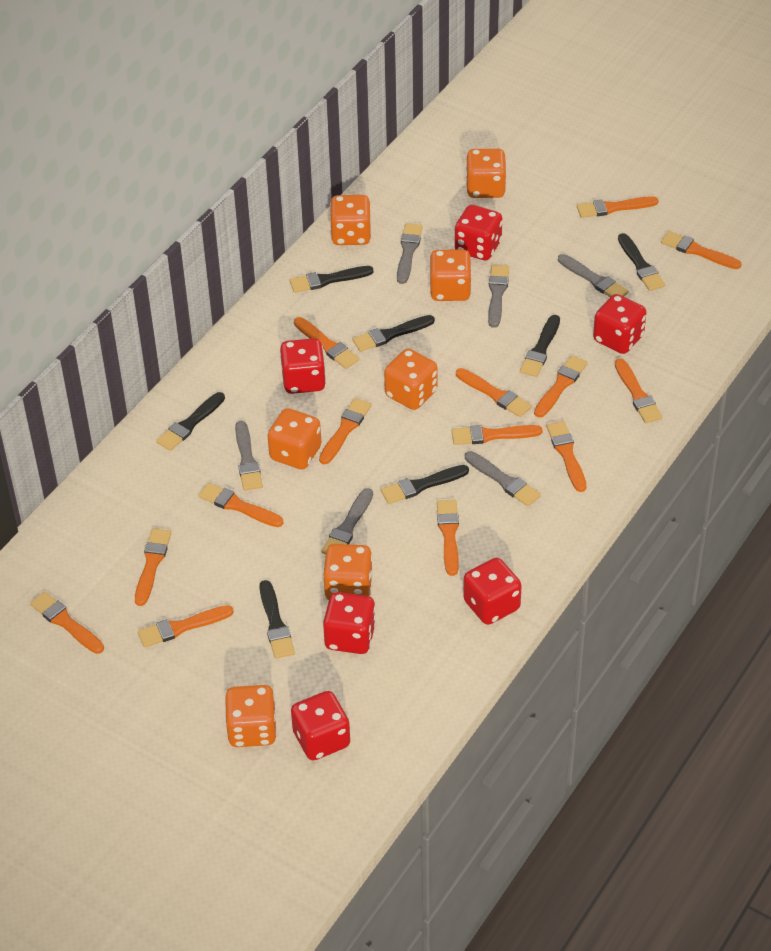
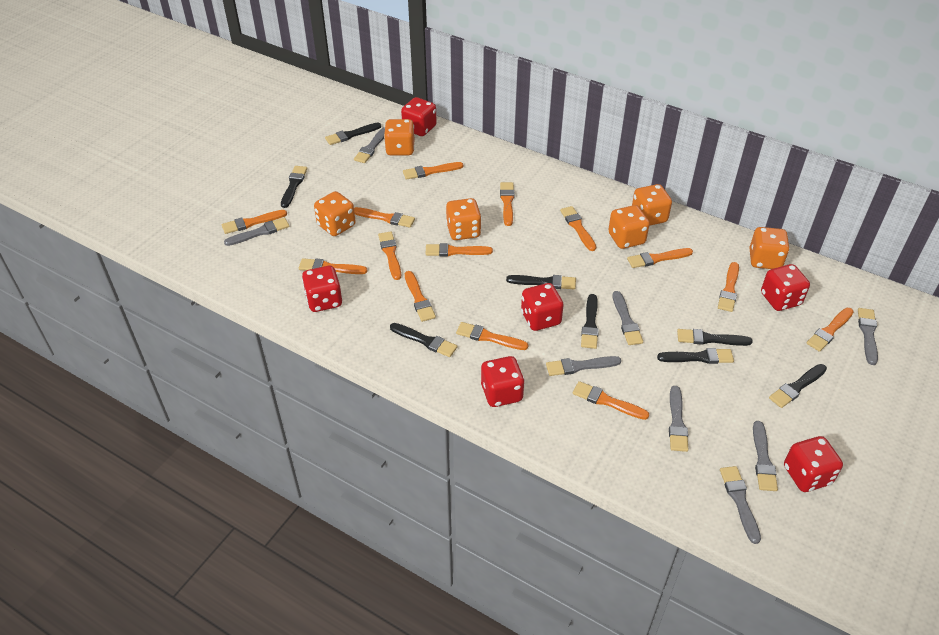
black brush: [156,392,225,451] [260,580,295,659] [290,266,374,293] [353,315,435,352] [381,465,469,504] [520,315,560,377] [618,233,665,291] = 7 -> [281,166,307,208] [325,123,381,145] [390,323,457,357] [506,275,576,289] [581,294,599,349] [657,348,734,364] [677,329,753,346] [769,364,827,408] = 8
grey brush: [235,421,263,490] [321,488,373,554] [397,223,423,284] [465,451,541,506] [488,265,509,328] [558,254,629,297] = 6 -> [224,217,290,246] [354,127,385,163] [546,356,621,376] [613,291,643,345] [669,386,688,452] [720,466,761,544] [753,421,778,491] [858,308,878,365] = 8
orange dice: [225,685,277,747] [268,408,321,469] [323,544,373,600] [330,195,371,245] [384,349,437,410] [429,250,472,301] [466,149,507,198] = 7 -> [314,191,356,236] [384,119,415,155] [446,198,482,240] [608,205,650,249] [632,184,672,226] [749,227,790,269] = 6

